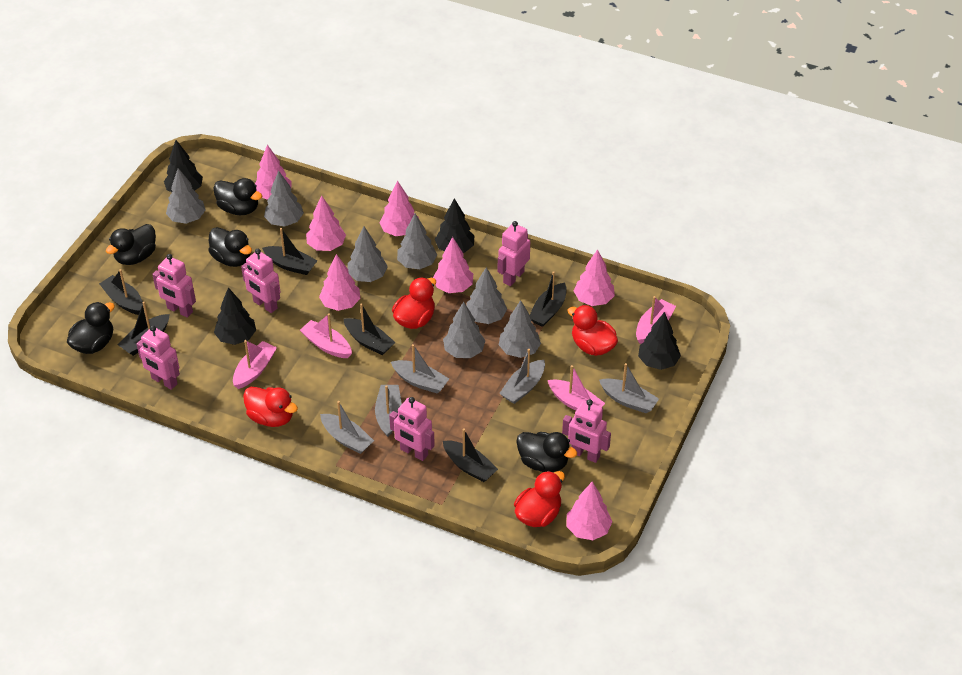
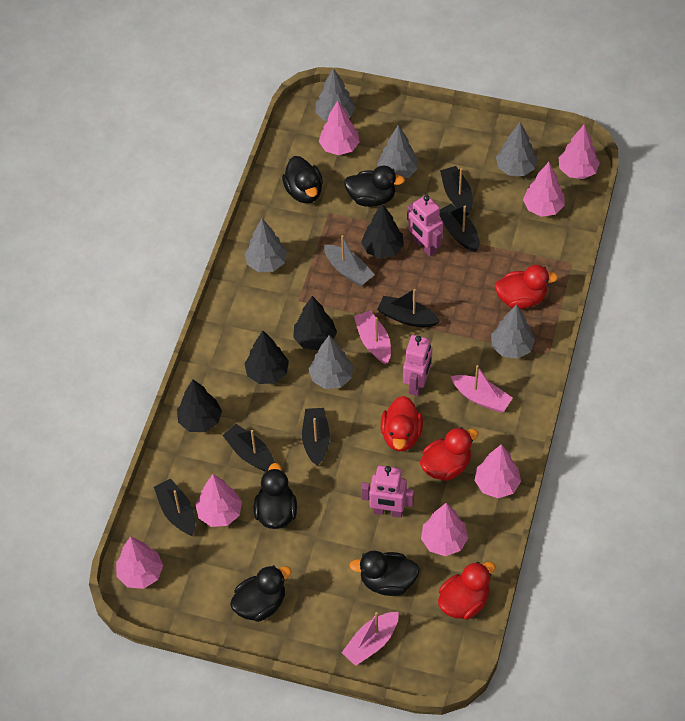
grey boat: [320,401,374,454] [375,385,402,437] [391,344,449,394] [499,349,545,404] [599,363,659,413] = 5 -> [324,235,375,286] = 1
grey tree: [166,168,205,224] [264,171,304,227] [347,226,388,282] [397,214,437,269] [443,302,486,358] [466,267,507,324] [499,300,541,358] = 7 -> [245,218,287,272] [309,335,353,389] [316,68,355,121] [377,125,418,178] [491,304,535,359] [496,122,537,176] = 6
pink boat: [233,340,277,389] [300,313,352,358] [548,365,605,410] [636,296,676,344] = 4 -> [342,612,398,666] [354,310,391,364] [451,365,512,412] = 3
pink robot: [137,325,180,390] [152,254,196,318] [241,249,280,313] [389,397,435,461] [498,221,530,286] [562,399,611,463] = 6 -> [361,466,414,518] [403,335,432,396] [407,195,443,257] = 3

